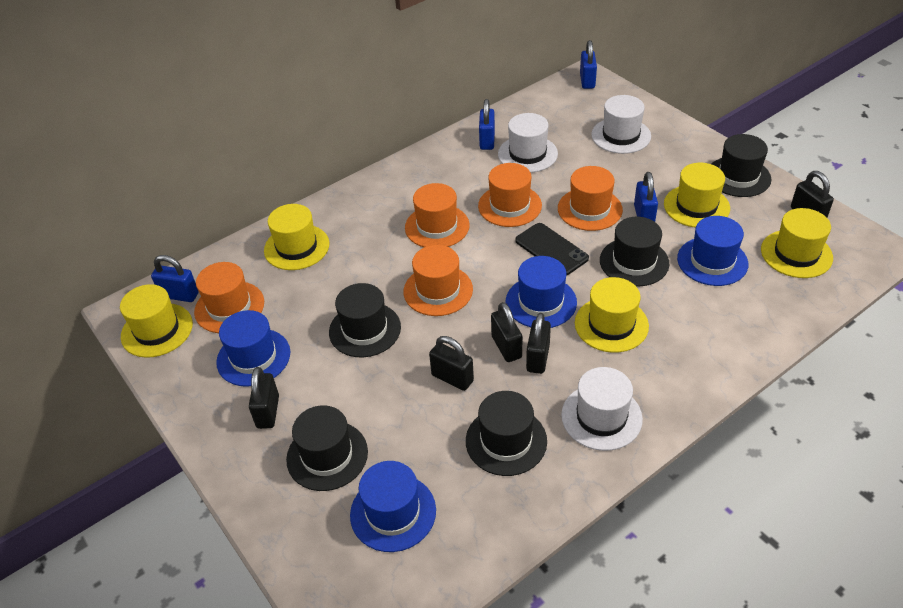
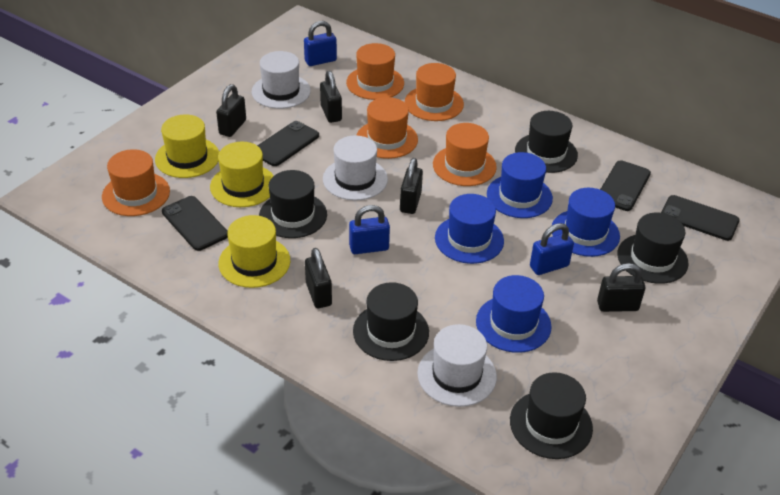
black phone: [515,223,589,276] = 1 -> [162,196,228,251] [257,121,319,166] [600,160,651,211] [661,195,740,241] = 4
blue padlock: [151,255,199,302] [479,99,495,150] [580,40,597,89] [634,172,658,222] = 4 -> [304,21,337,66] [349,205,390,254] [530,223,574,275] = 3
yellow hat: [120,284,193,358] [264,204,329,270] [575,277,649,353] [664,163,730,228] [761,208,833,278] = 5 -> [155,115,219,178] [210,142,274,207] [219,215,290,288] = 3

